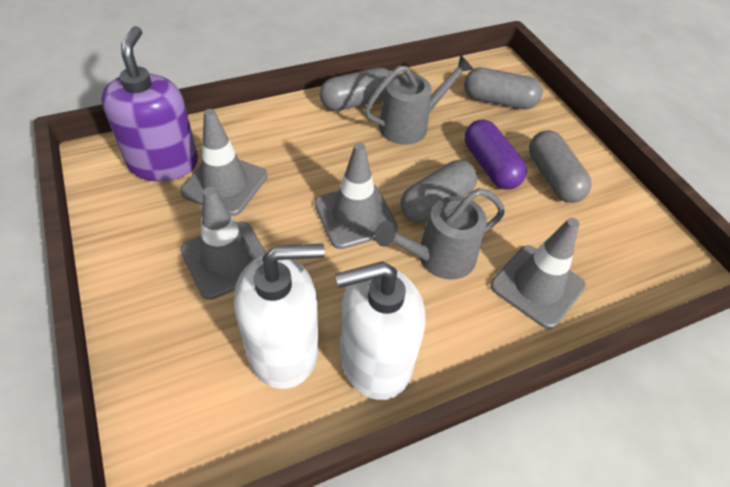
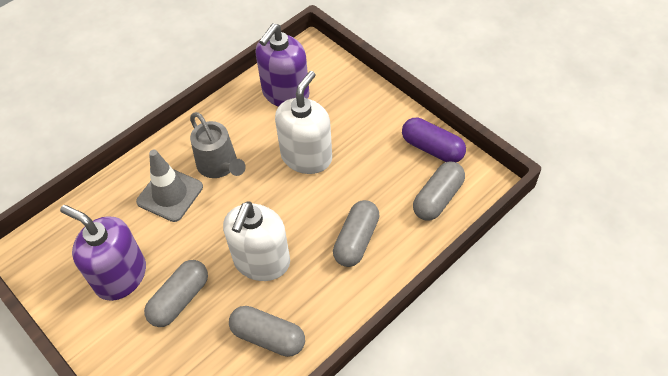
grey traffic cone: [180,109,267,216] [180,187,266,300] [314,143,398,249] [490,218,586,329] = 4 -> [136,149,203,222] = 1
grey watering can: [365,55,474,145] [375,188,505,280] = 2 -> [190,112,246,178] = 1
purple soap dispenser: [101,26,198,181] = 1 -> [60,205,146,301] [256,23,309,107] = 2

